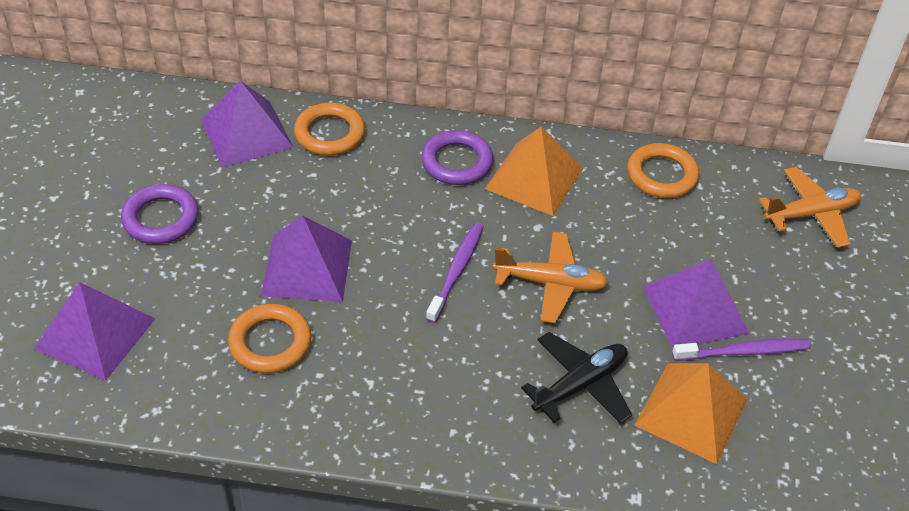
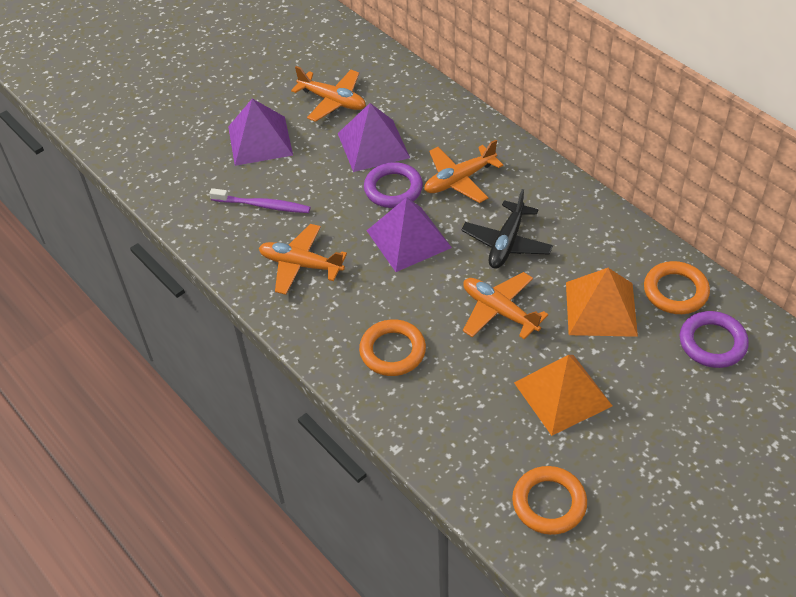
orange plane: [493,232,609,323] [759,167,861,248] = 2 -> [259,224,347,295] [291,66,366,122] [424,140,503,203] [463,272,549,339] = 4
purple pyramid: [34,282,155,381] [201,81,294,168] [261,216,352,302] [643,259,750,348] = 4 -> [228,99,293,166] [338,103,410,172] [367,197,452,272] = 3
purple toothbrush: [426,223,484,323] [672,339,811,361] = 2 -> [209,188,311,213] = 1

